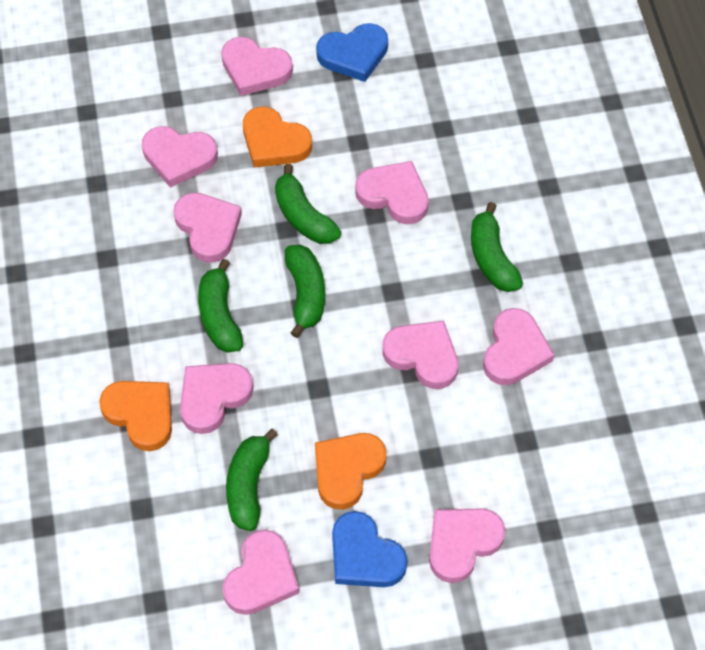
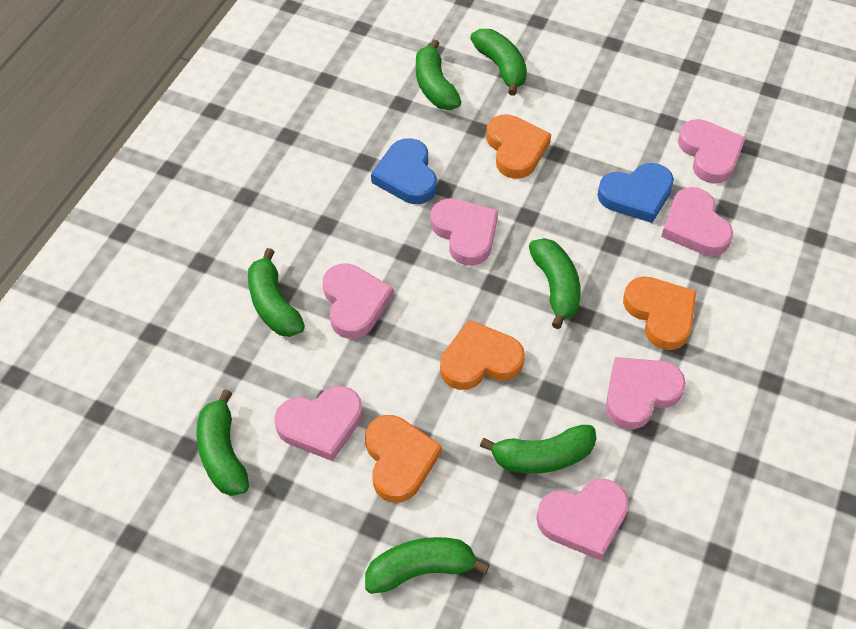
green banana: [198,259,243,353] [226,428,278,531] [275,164,341,244] [285,244,325,338] [471,202,523,292] = 5 -> [196,389,249,496] [248,248,305,337] [365,537,490,594] [416,39,461,110] [470,29,527,96] [480,425,596,474] [529,238,581,329] = 7
orange heart: [99,381,172,451] [243,107,312,168] [315,433,386,510] = 3 -> [365,415,442,503] [440,320,525,390] [486,114,551,179] [623,276,696,350] = 4
pink heart: [142,126,218,188] [173,193,242,263] [180,363,254,434] [221,37,293,96] [222,530,299,615] [355,161,429,224] [382,321,459,389] [429,508,506,583] [483,308,554,385] = 9 -> [274,386,363,461] [323,263,393,339] [430,198,498,266] [536,479,629,561] [606,357,686,429] [661,187,733,256] [678,119,746,184] = 7

